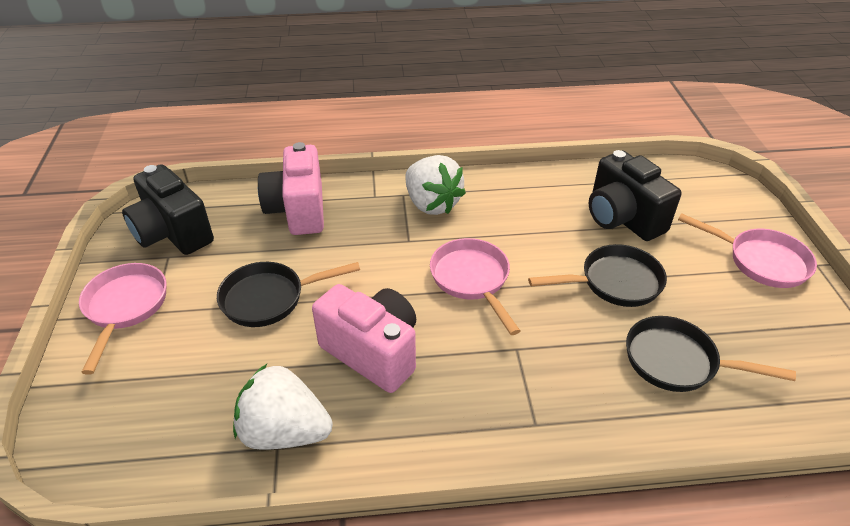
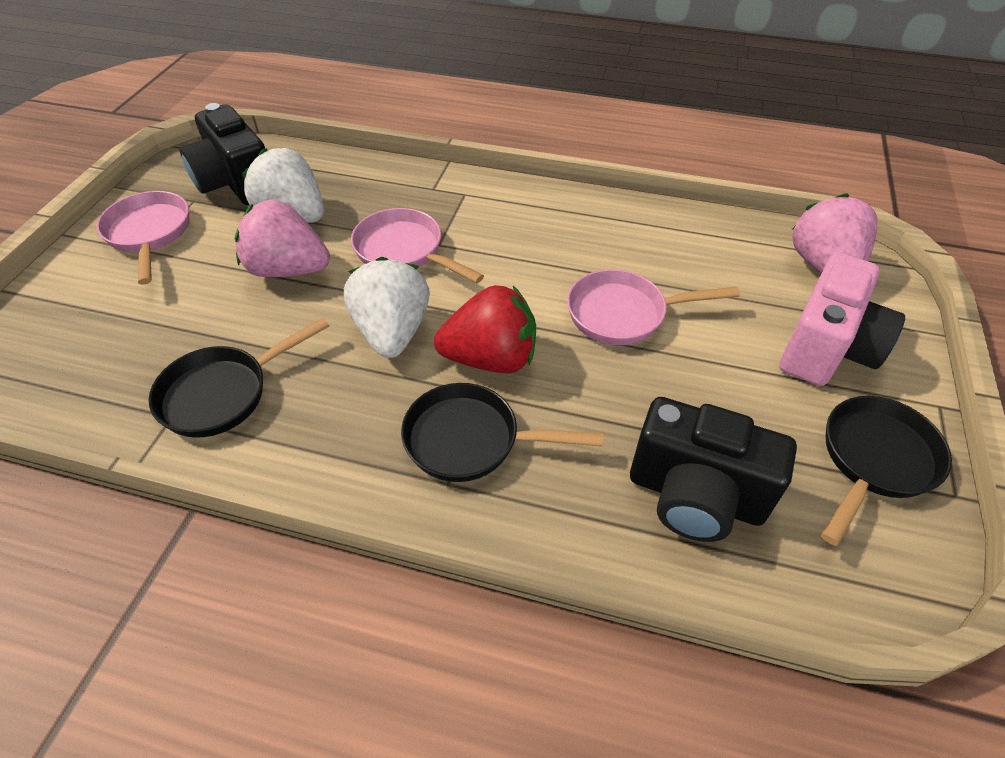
pink camera: [258,142,324,235] [312,284,416,393] = 2 -> [780,252,905,386] = 1
pink strawberry: none = 0 -> [235,199,330,277] [792,193,877,274] = 2
red strawberry: none = 0 -> [434,285,536,373] = 1

